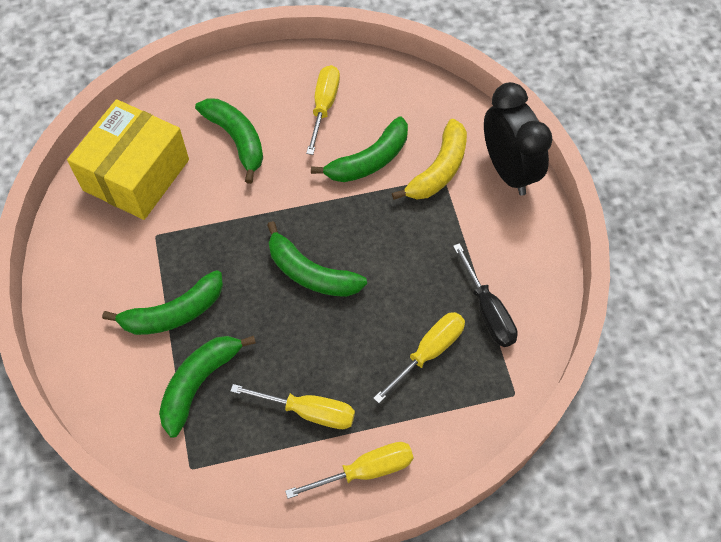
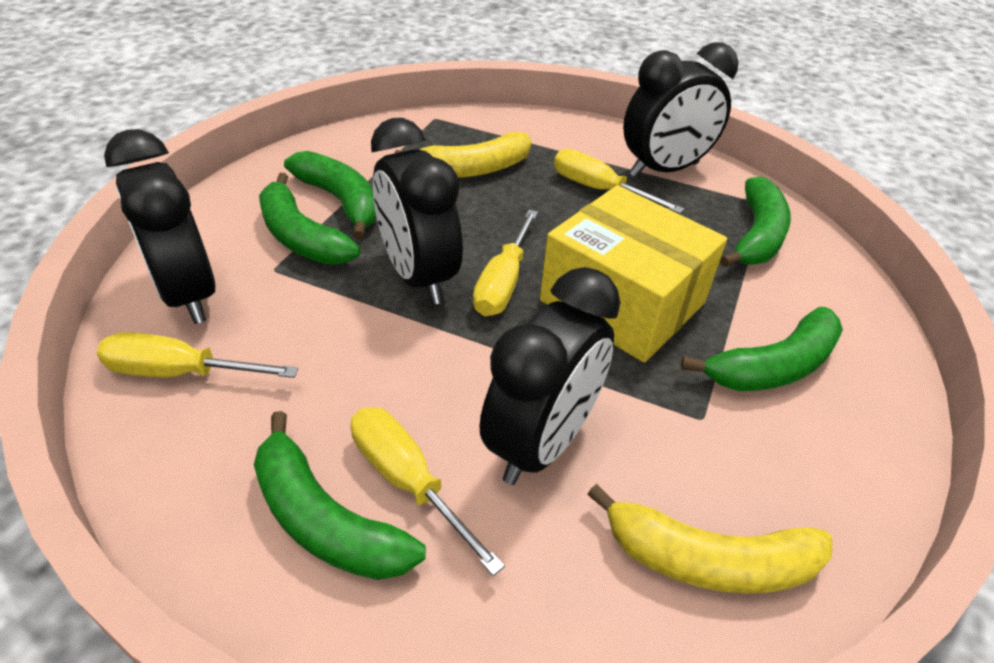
black clock: [484,82,552,196] = 1 -> [104,129,215,324] [371,118,463,305] [480,267,621,485] [623,42,739,177] = 4
black screwdriver: [453,243,518,347] = 1 -> none = 0
yellow banana: [392,119,467,200] = 1 -> [394,132,531,178] [587,484,832,594] = 2

